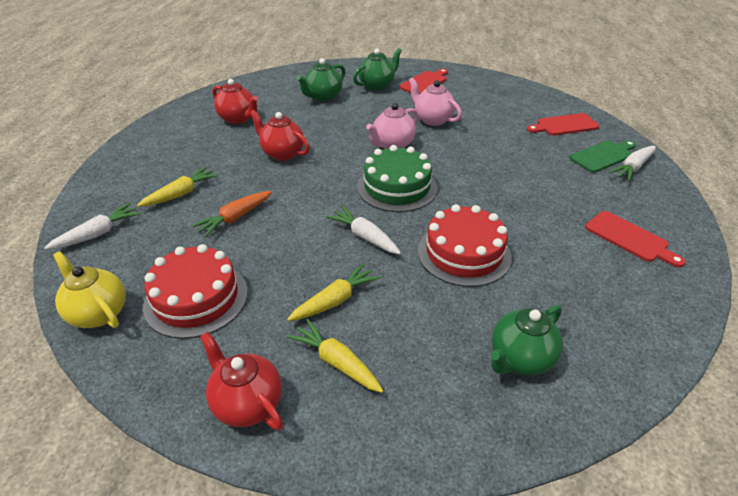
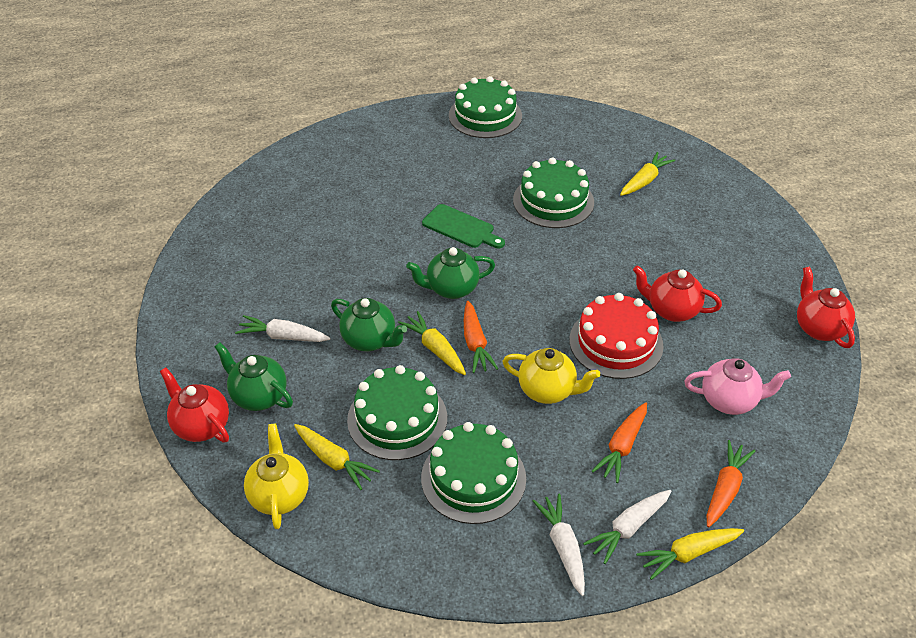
green cake: [357,145,438,212] = 1 -> [347,365,447,460] [421,422,526,524] [449,76,522,138] [513,157,594,228] = 4
orange carrot: [192,191,272,237] = 1 -> [464,301,498,373] [592,402,647,483] [707,440,755,527] = 3
pink teapot: [366,103,418,149] [409,77,462,126] = 2 -> [684,358,791,415] = 1
red cake: [143,244,248,339] [418,204,512,287] = 2 -> [569,293,664,379] = 1
red cutting board: [399,69,448,94] [527,113,599,136] [585,211,686,267] = 3 -> none = 0
yellow carrot: [137,167,219,207] [287,263,381,321] [287,319,383,393] = 3 -> [294,424,380,490] [398,311,466,375] [620,152,675,196] [636,528,744,580] = 4
yellow teapot: [53,251,126,328] = 1 -> [244,423,309,529] [502,348,600,404] = 2

